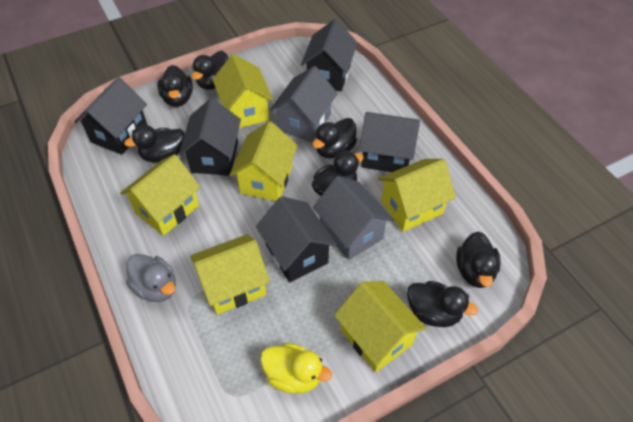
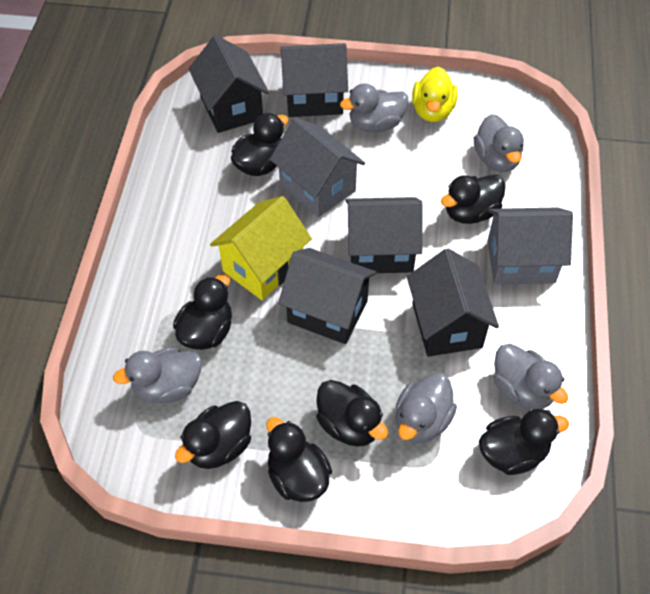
grey duck: [126,254,176,302] = 1 -> [113,348,202,403] [340,83,409,132] [395,373,457,443] [474,114,524,172] [493,343,568,410] = 5
yellow house: [120,154,200,236] [191,234,270,315] [212,54,273,128] [230,121,298,201] [334,281,426,372] [378,159,456,232] = 6 -> [210,196,312,300] = 1

